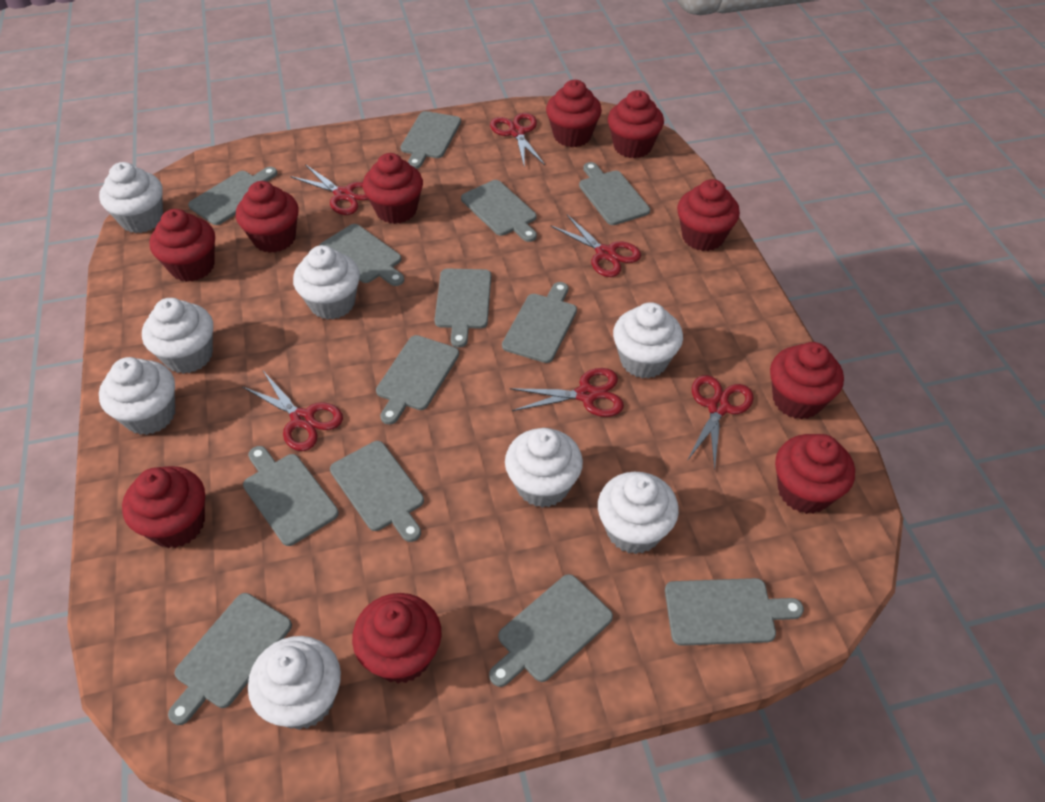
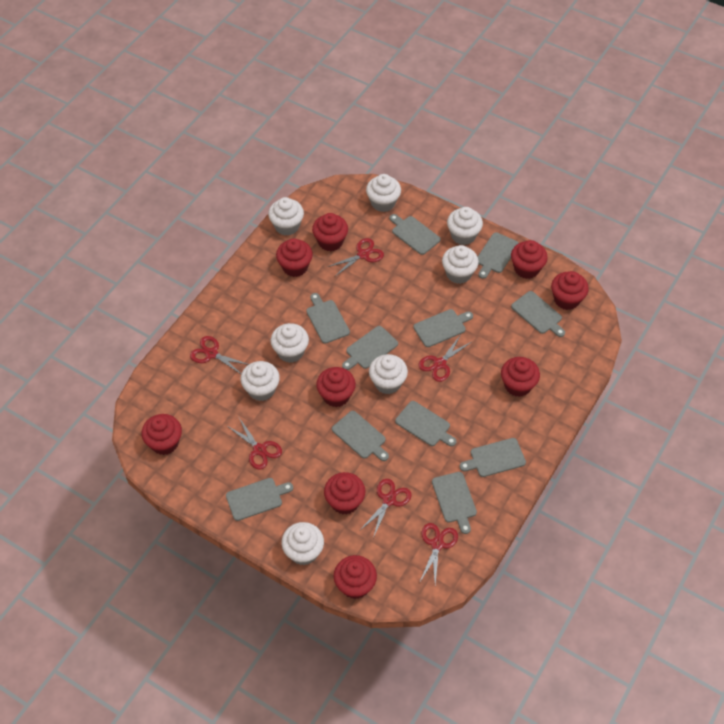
grey cutting board: [168,593,292,725] [188,167,278,225] [243,446,339,546] [319,224,404,286] [330,441,424,542] [376,335,459,425] [400,111,461,169] [434,269,491,348] [461,180,537,242] [489,574,613,687] [502,282,577,363] [579,162,650,225] [665,578,804,646] = 13 -> [226,478,293,521] [306,293,350,344] [332,411,389,461] [342,326,398,370] [389,214,441,255] [395,401,456,446] [413,309,473,347] [432,472,477,534] [459,438,526,477] [478,232,519,279] [511,291,565,337] = 11
red cupcake: [122,466,205,548] [149,209,215,282] [236,181,298,253] [352,593,441,683] [363,153,423,224] [546,80,602,147] [608,90,664,158] [677,179,740,251] [770,342,844,419] [775,434,855,514] = 10 -> [141,414,182,455] [276,238,313,277] [312,213,348,251] [316,367,356,407] [324,472,365,515] [334,555,377,599] [501,357,540,397] [511,240,548,279] [551,271,589,310] = 9

